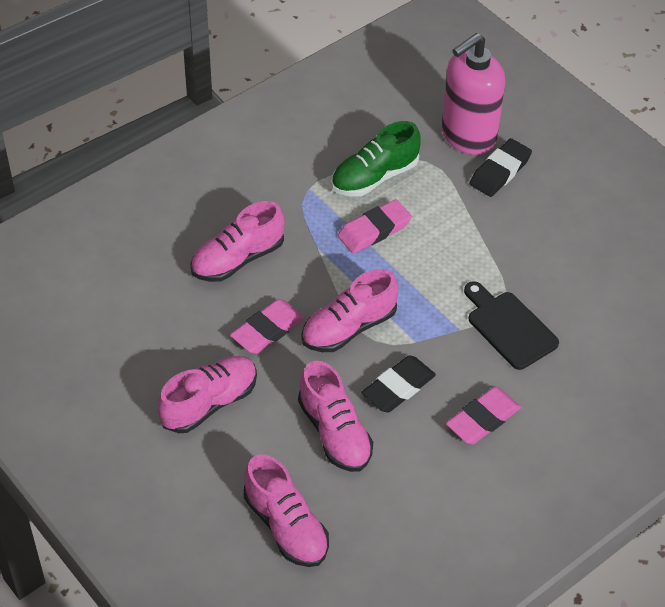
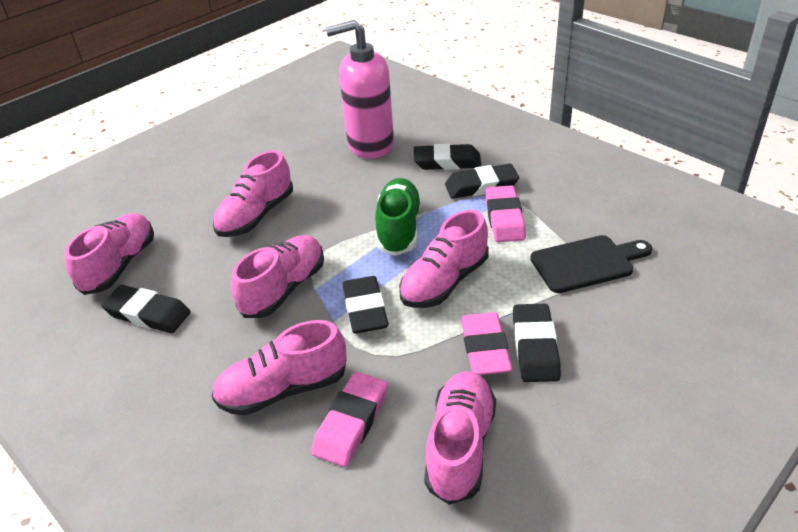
black eraser: [361,355,436,413] [470,138,532,197] = 2 -> [101,285,191,333] [343,276,389,334] [414,144,481,170] [445,164,519,199] [513,304,561,382] = 5
pink shoe: [158,356,257,433] [190,201,285,282] [244,454,329,567] [298,361,373,472] [301,269,398,352] = 5 -> [65,213,154,295] [211,320,347,416] [213,150,293,237] [231,235,324,318] [399,210,489,308] [424,371,496,505] = 6

